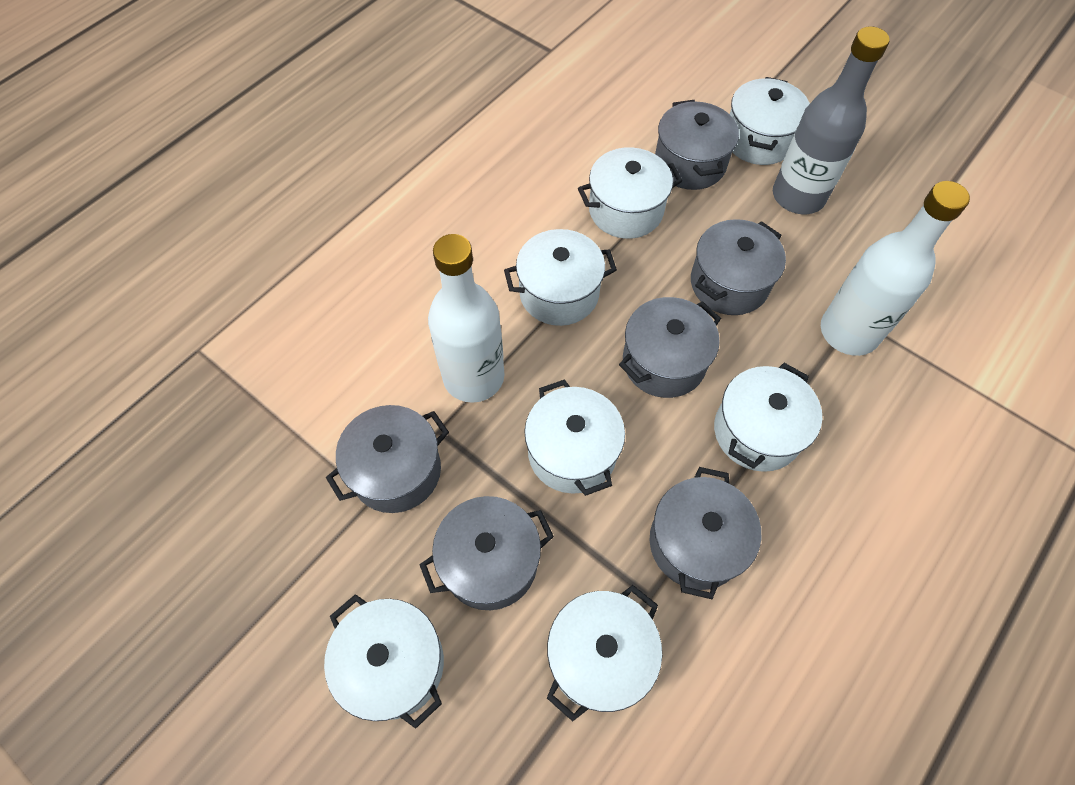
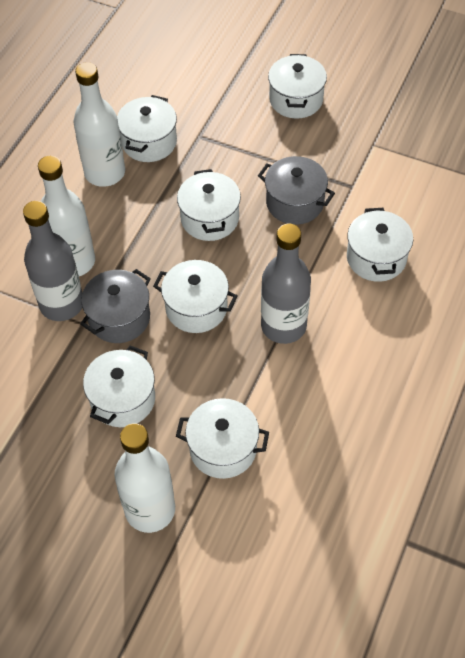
grey bottle: [773,26,890,214] = 1 -> [23,201,82,321] [261,224,311,344] = 2
grey pot: [326,405,449,513] [419,496,554,610] [619,297,721,398] [650,467,761,599] [655,100,739,190] [691,219,786,315] = 6 -> [80,269,151,343] [258,156,335,225] = 2
white bottle: [428,234,504,403] [821,181,970,356] = 2 -> [38,156,95,276] [73,62,125,187] [114,423,175,533] = 3

